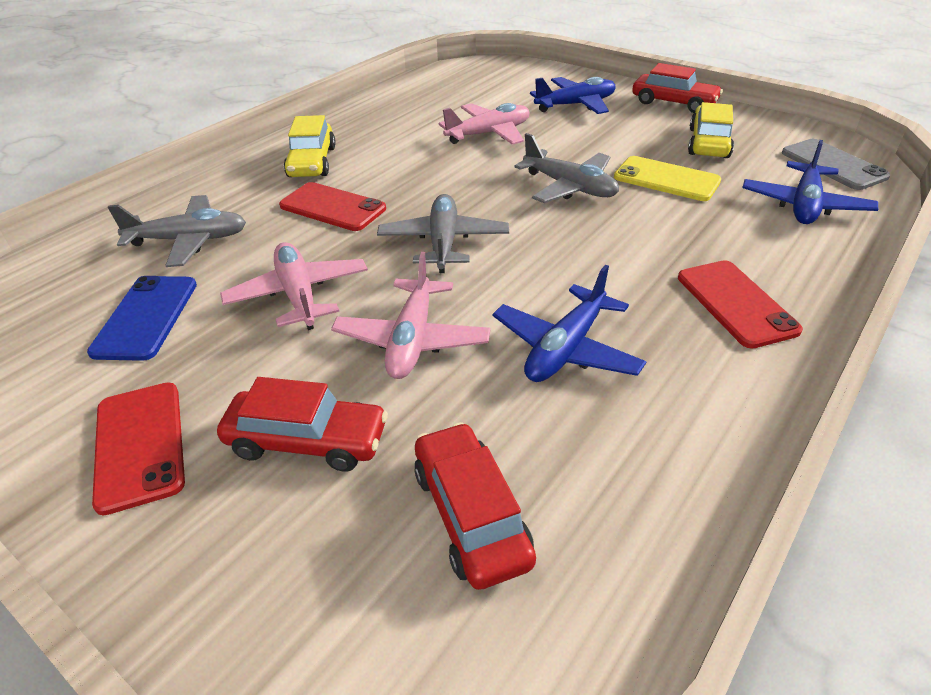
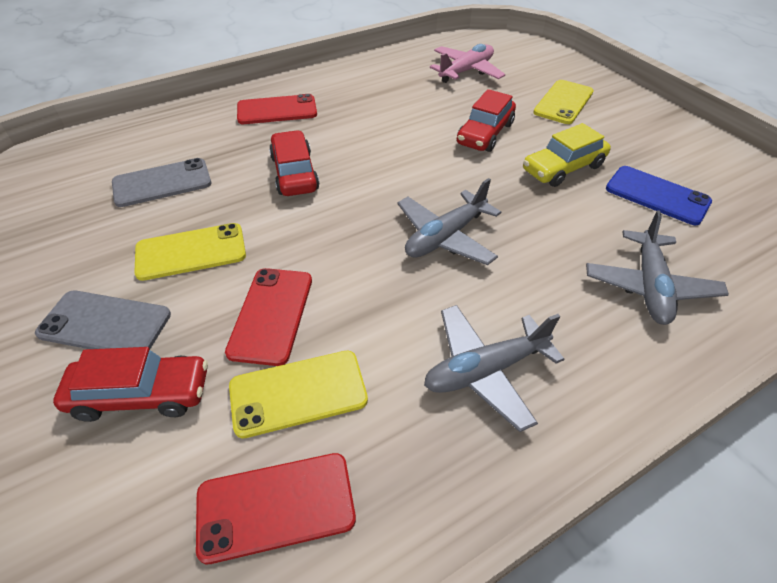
blue plane: [493,265,647,382] [530,77,616,114] [742,140,878,224] = 3 -> none = 0
grey phone: [782,139,890,190] = 1 -> [35,291,171,350] [112,158,211,207] = 2
pink plane: [220,242,368,330] [331,252,491,379] [439,103,530,145] = 3 -> [430,44,505,83] = 1
yellow car: [284,115,336,177] [688,102,734,158] = 2 -> [523,123,611,187] = 1
yellow phone: [614,156,721,201] = 1 -> [134,223,246,281] [229,351,368,438] [533,80,594,124] = 3

